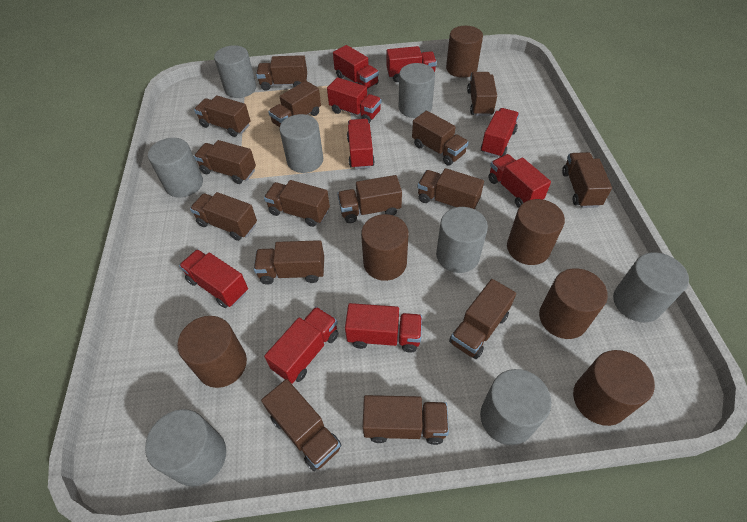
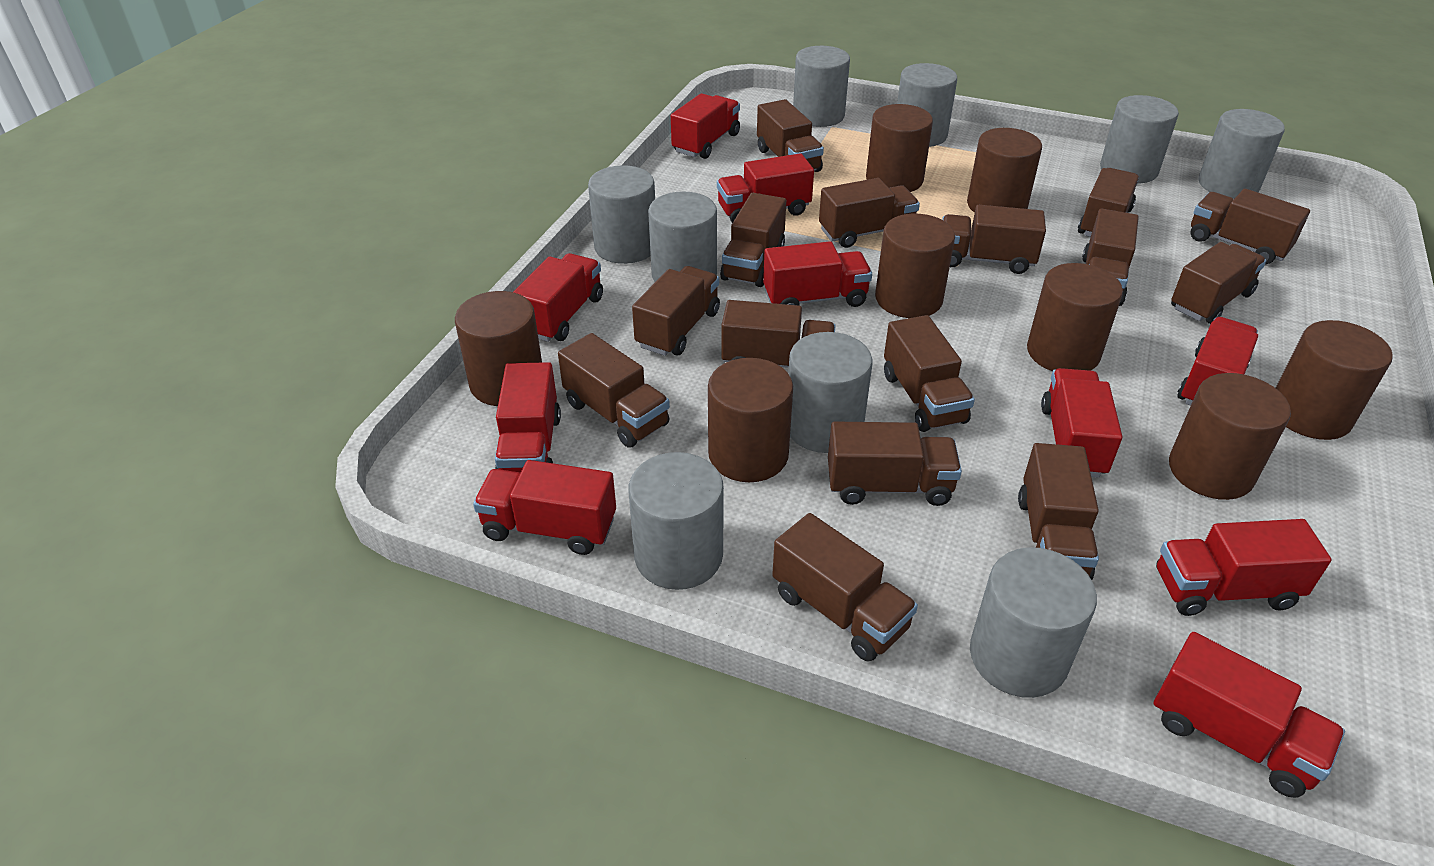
brown cylinder: [177,316,247,388] [361,214,408,281] [446,26,483,78] [507,199,565,265] [539,268,608,339] [573,350,655,426] = 6 -> [455,291,542,406] [708,358,793,482] [866,104,933,192] [875,214,955,318] [967,128,1042,213] [1027,263,1123,371] [1169,373,1291,500] [1276,320,1393,440] = 8
grey cylinder: [145,409,226,487] [148,138,203,198] [214,45,256,98] [279,114,323,173] [399,63,435,118] [436,207,488,273] [480,369,551,445] [613,252,689,322] = 8 -> [588,165,655,264] [629,452,724,590] [648,192,717,282] [788,332,872,453] [793,46,850,127] [897,63,957,147] [970,547,1097,698] [1100,95,1179,183] [1199,109,1285,199] = 9
red truck: [179,249,248,308] [264,307,338,384] [327,77,381,123] [333,45,379,89] [345,303,422,352] [347,119,375,169] [387,46,437,82] [481,108,519,158] [488,154,551,208] = 9 -> [473,460,616,555] [495,362,561,473] [514,253,603,342] [671,93,740,159] [717,153,814,223] [763,241,872,307] [1041,368,1122,478] [1154,632,1345,798] [1156,519,1332,616] [1177,317,1258,406] = 10

